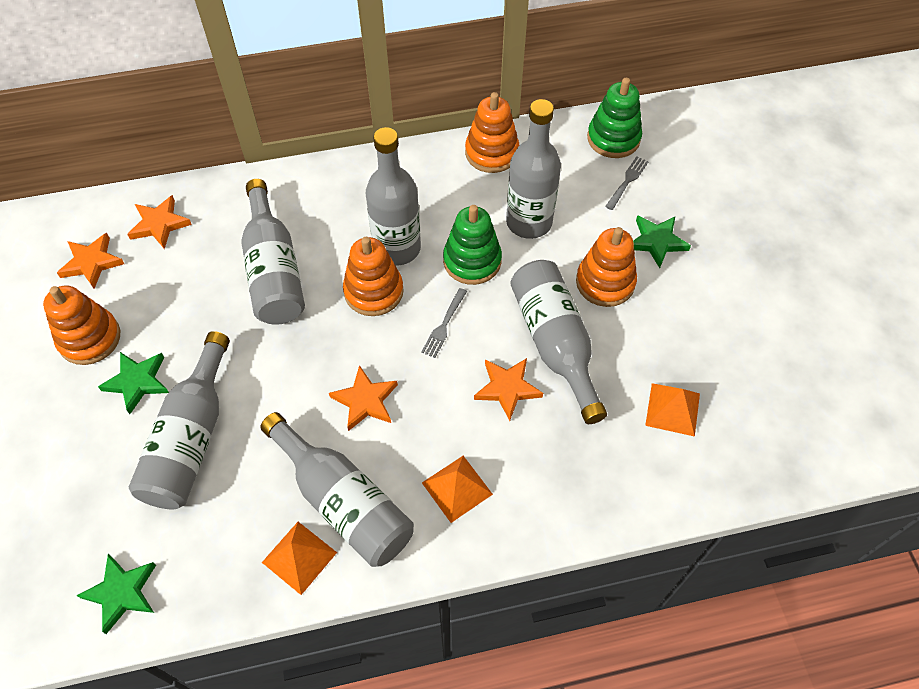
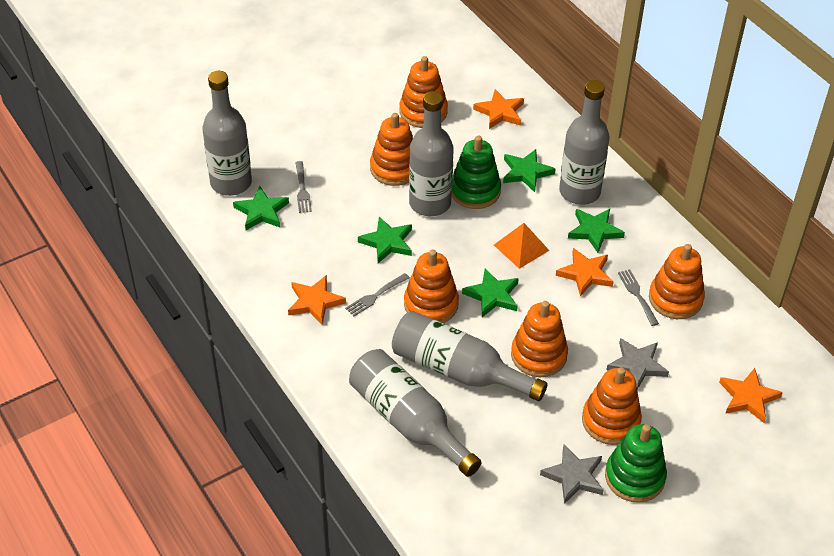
green star: [76,554,156,634] [98,352,169,414] [633,215,691,268] = 3 -> [233,186,289,230] [358,217,412,263] [462,268,519,317] [503,149,555,192] [568,209,625,253] = 5
grey bottle: [129,331,230,509] [242,179,305,325] [260,412,414,567] [366,127,421,266] [506,99,561,239] [510,260,607,424] = 6 -> [203,71,252,196] [349,349,482,477] [392,311,547,401] [409,91,454,216] [559,80,610,205] = 5
grey fork: [421,288,467,358] [605,156,648,210] = 2 -> [295,161,312,213] [345,273,410,317] [618,269,659,326] = 3
grey star: none = 0 -> [540,445,604,504] [606,338,669,390] = 2
orange pyramid: [262,522,337,595] [422,456,493,523] [645,383,700,437] = 3 -> [494,223,550,269] = 1
orange stacking toy: [43,286,120,365] [343,237,404,316] [465,92,519,173] [576,227,637,307] = 4 -> [370,113,413,186] [400,56,448,128] [404,249,459,323] [511,301,568,377] [582,367,642,445] [649,244,705,319] = 6

